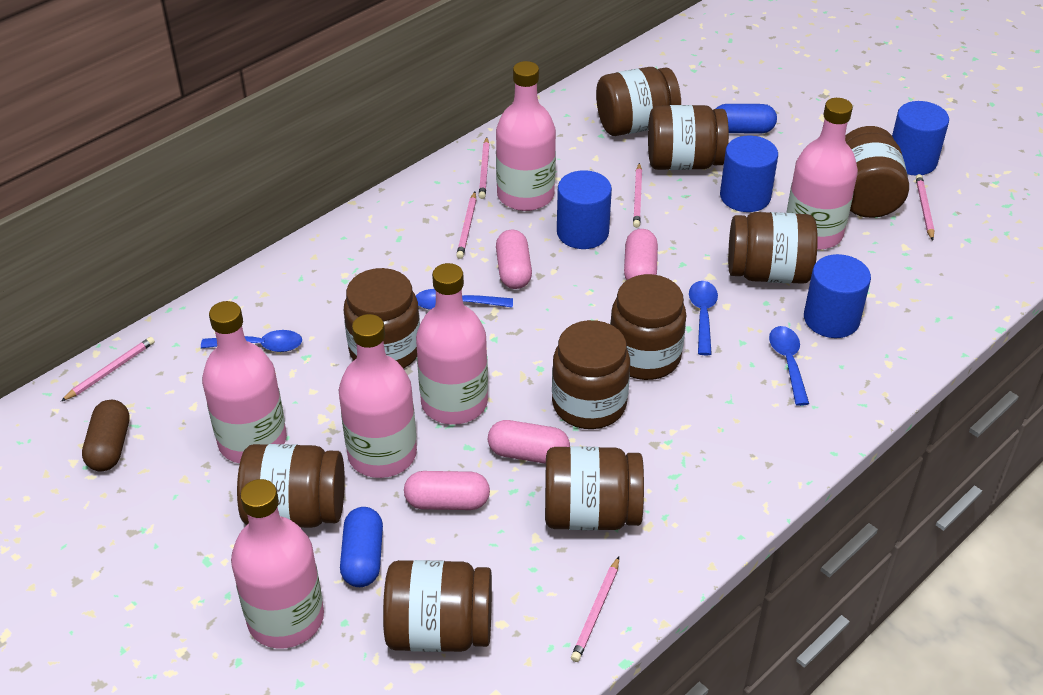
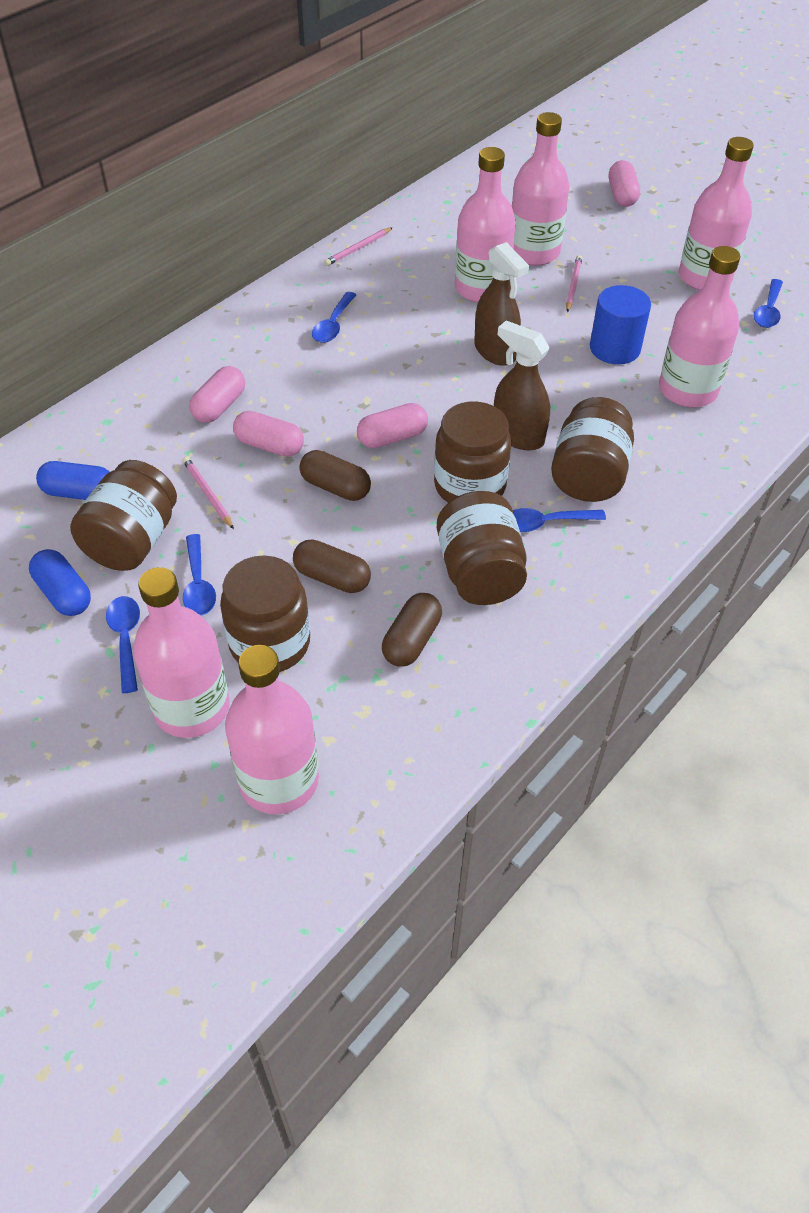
blue cylinder: [557,170,612,249] [720,136,778,212] [804,254,871,338] [892,101,949,176] = 4 -> [590,285,651,364] = 1
blue spoon: [201,330,302,352] [416,289,513,310] [689,281,718,356] [769,326,809,406] = 4 -> [106,596,140,693] [183,534,216,615] [312,292,356,343] [513,508,606,532] [754,279,783,328] = 5
brown capsule: [82,400,130,472] = 1 -> [293,540,371,593] [299,450,371,501] [382,593,442,667] = 3
brown jar: [237,444,345,528] [344,268,420,369] [383,560,492,652] [545,446,644,530] [552,320,630,429] [596,67,681,136] [610,274,686,380] [648,105,729,170] [728,212,818,284] [845,126,909,218] = 10 -> [70,460,177,571] [220,555,310,672] [434,402,511,503] [437,491,527,605] [551,397,634,502] = 5
brown spray bottle: none = 0 -> [474,242,529,366] [494,320,550,451] = 2
pink pencil: [61,337,155,401] [456,192,476,259] [479,137,490,199] [571,557,619,662] [633,163,642,228] [916,174,934,241] = 6 -> [183,457,234,529] [324,227,393,266] [566,255,582,312] = 3

